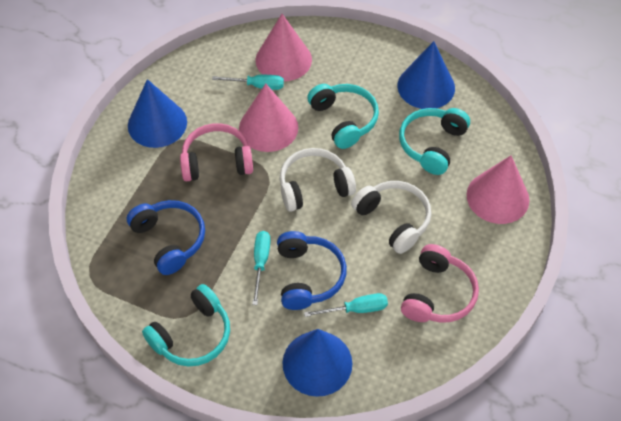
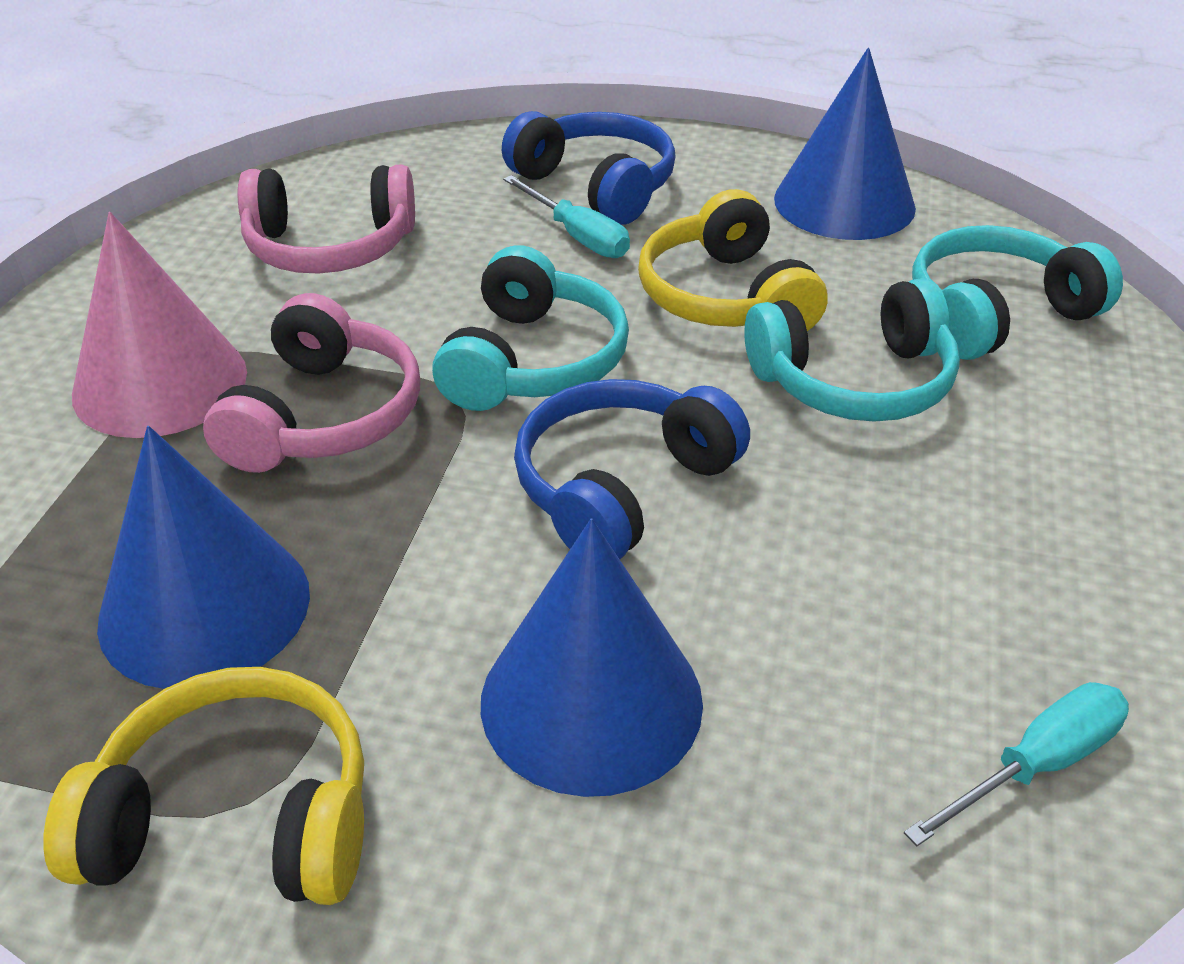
pink cone: [239,84,298,152] [256,14,312,81] [467,156,529,224] = 3 -> [72,212,247,438] = 1
turquoise screwdriver: [212,75,284,90] [252,231,271,305] [304,293,388,317] = 3 -> [503,175,630,258] [904,682,1129,846] = 2
white headphones: [279,148,356,212] [351,181,431,254] = 2 -> none = 0
yellow headphones: none = 0 -> [43,667,364,905] [638,189,828,331] = 2

